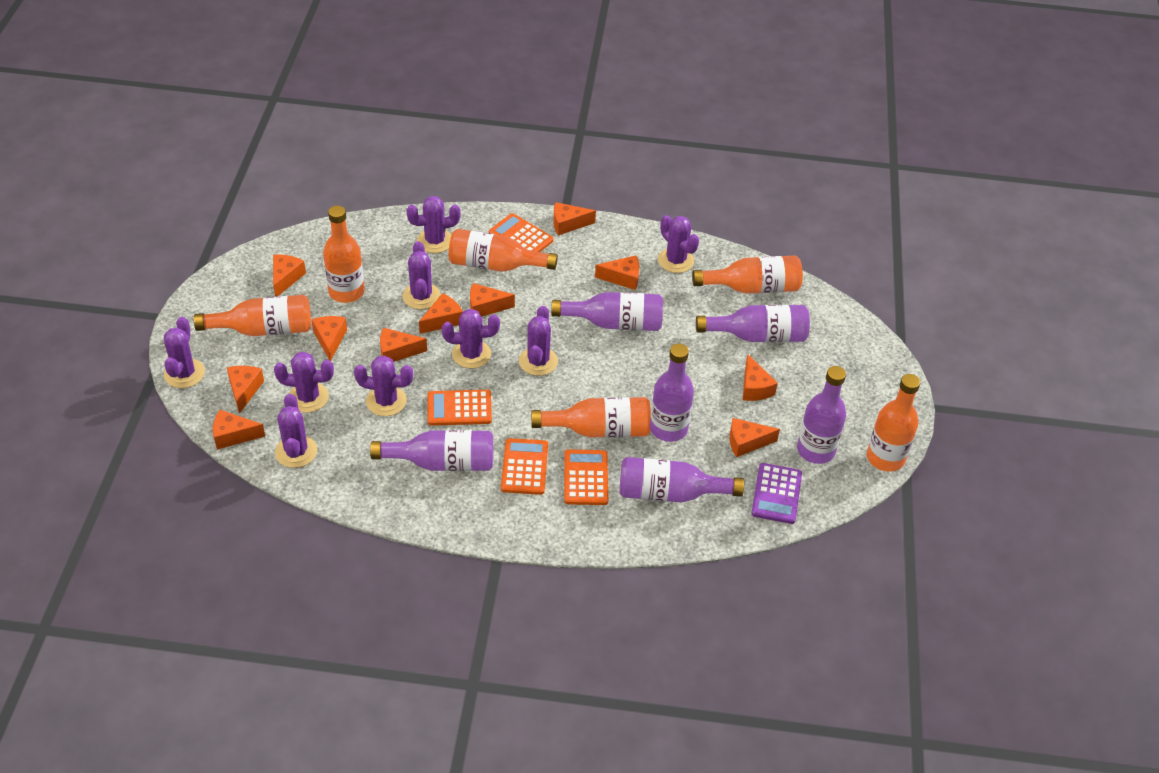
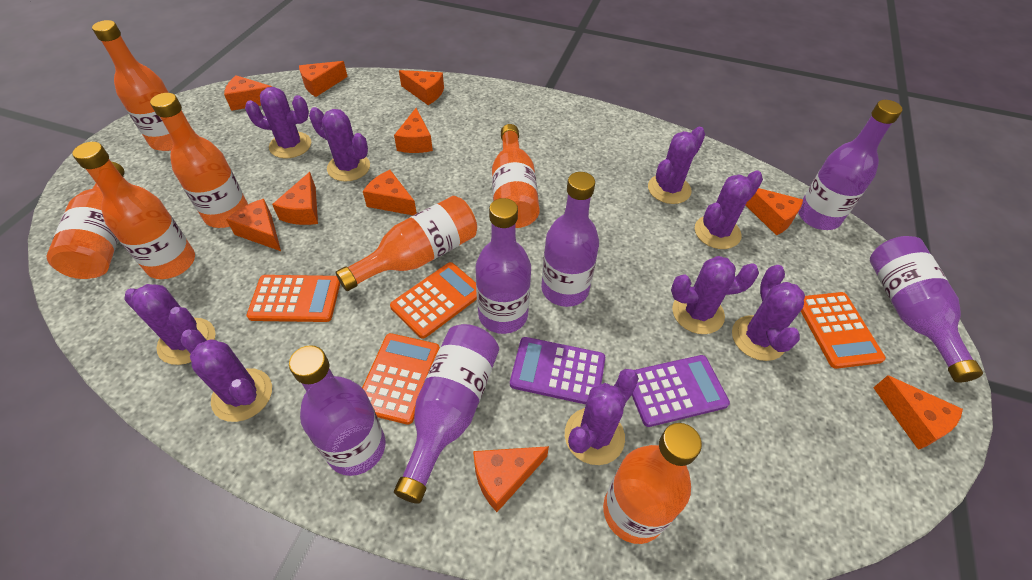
orange bottle: [194,295,311,336] [323,206,365,303] [448,229,558,272] [531,397,651,438] [692,255,803,294] [867,374,920,472] = 6 -> [46,162,125,279] [72,142,195,279] [92,20,173,151] [150,93,248,228] [336,196,477,291] [492,124,540,228] [603,423,702,544] = 7
orange cheese: [213,410,265,450] [227,366,264,414] [273,255,306,297] [311,316,347,361] [380,328,427,362] [419,293,463,334] [470,283,515,317] [553,202,596,236] [595,255,639,290] [729,418,780,457] [743,354,778,401] = 11 -> [224,75,272,111] [226,199,281,251] [272,172,318,225] [299,61,348,97] [363,170,417,215] [394,108,433,153] [399,70,444,105] [473,446,549,512] [746,188,803,236] [873,375,963,450] = 10
purple calculator: [751,463,802,524] = 1 -> [510,337,605,404] [632,355,730,427] = 2

